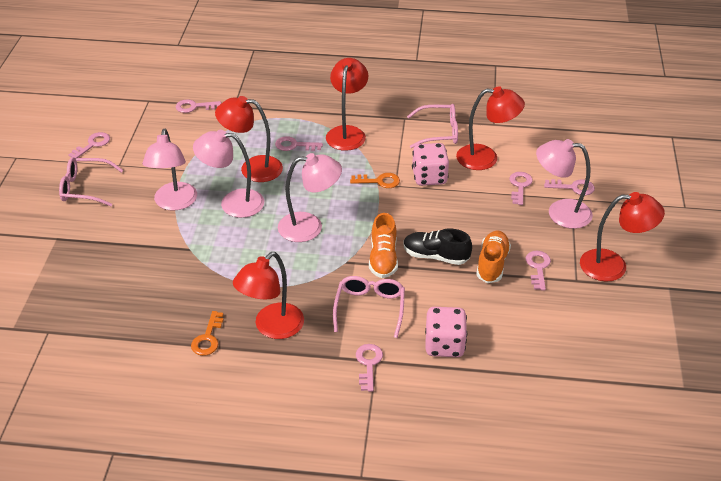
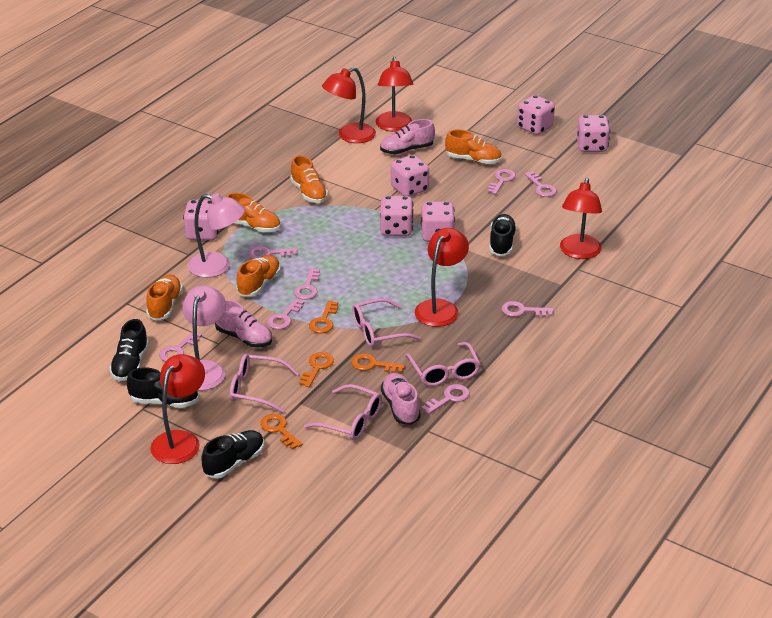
black shoe: [403,229,472,265] = 1 -> [109,319,149,381] [127,367,199,408] [201,430,264,478] [489,214,517,256] = 4
orange key: [191,311,224,356] [350,173,400,188] = 2 -> [260,414,302,450] [299,352,334,387] [309,300,338,333] [351,354,405,373] = 4
orange shoe: [369,213,398,278] [476,231,511,283] = 2 -> [146,274,183,321] [226,193,281,232] [236,255,281,297] [290,155,328,203] [445,129,502,164] = 5
pink dice: [412,143,449,186] [425,307,467,357] = 2 -> [183,200,219,240] [380,196,413,236] [391,155,429,197] [421,202,455,242] [517,95,555,135] [577,115,610,152] = 6
pink glasses: [59,157,123,206] [333,276,405,338] [407,104,458,148] = 3 -> [230,354,299,413] [304,384,382,440] [352,298,421,347] [405,342,480,386] = 4
pink key: [68,132,110,158] [176,99,221,113] [275,136,323,151] [356,344,383,392] [510,172,533,205] [526,251,551,290] [544,179,595,195] = 7 -> [159,332,202,362] [248,246,298,259] [267,298,304,330] [294,268,320,300] [422,384,470,414] [488,169,516,194] [501,301,554,317] [525,172,557,197] = 8
pink lamp: [142,129,197,211] [193,130,264,218] [278,153,342,242] [536,139,593,229] = 4 -> [182,285,226,391] [188,193,245,278] = 2
pink shoe: none = 0 -> [215,300,272,347] [380,119,435,154] [381,373,421,425] = 3

